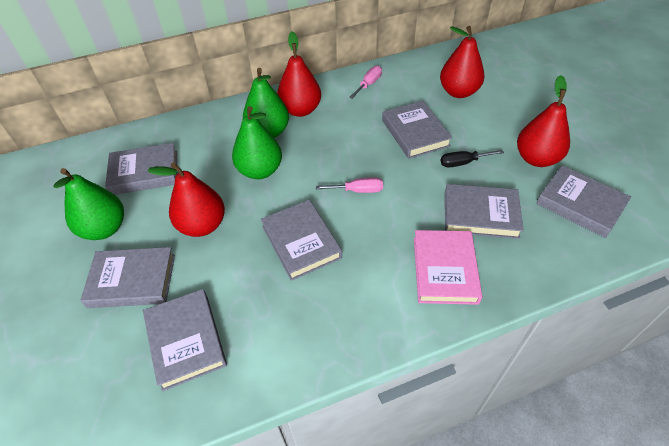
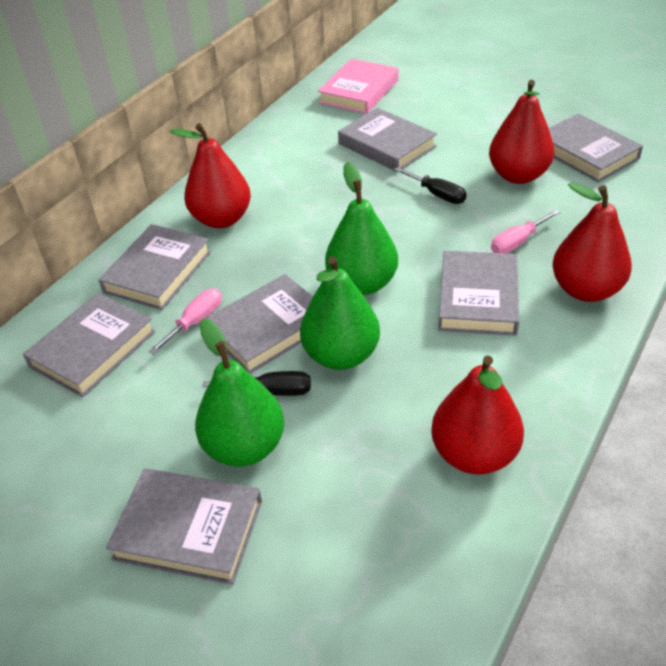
black screwdriver: [441,150,504,167] = 1 -> [202,371,311,396] [394,167,467,204] = 2

